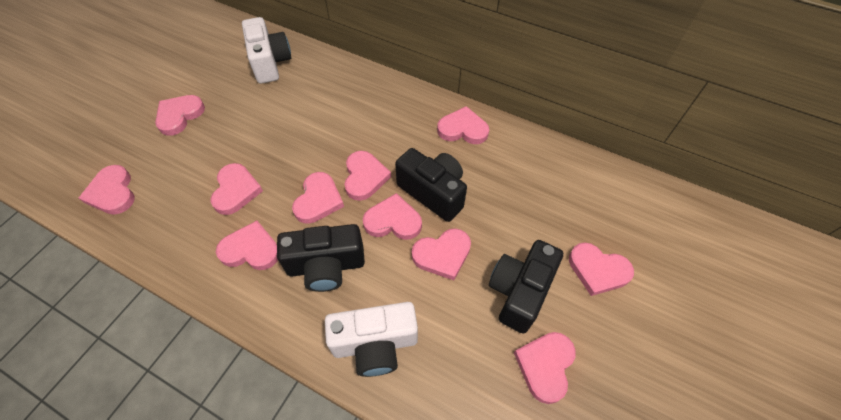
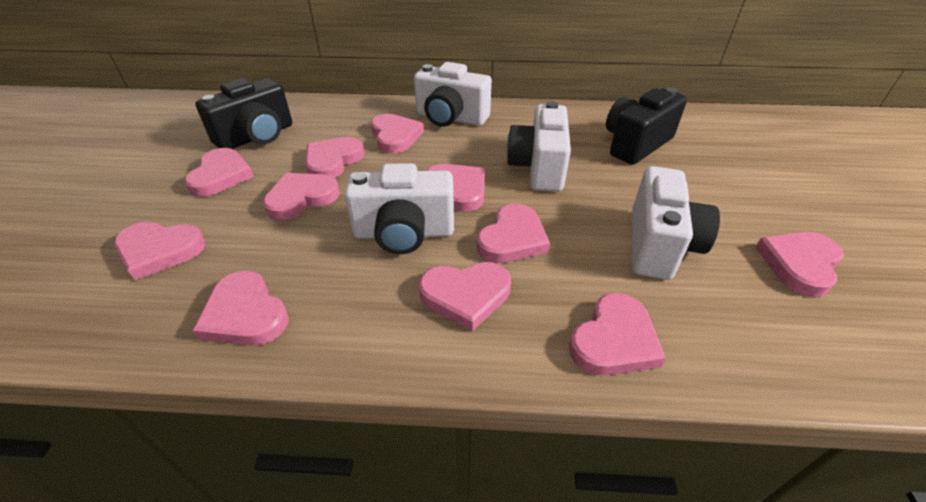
black camera: [277,224,365,292] [395,148,467,222] [489,240,563,334] = 3 -> [195,78,292,149] [606,87,687,165] = 2
white camera: [242,17,291,84] [325,302,418,377] = 2 -> [344,163,454,254] [414,62,492,127] [506,101,571,192] [632,166,720,280] = 4

